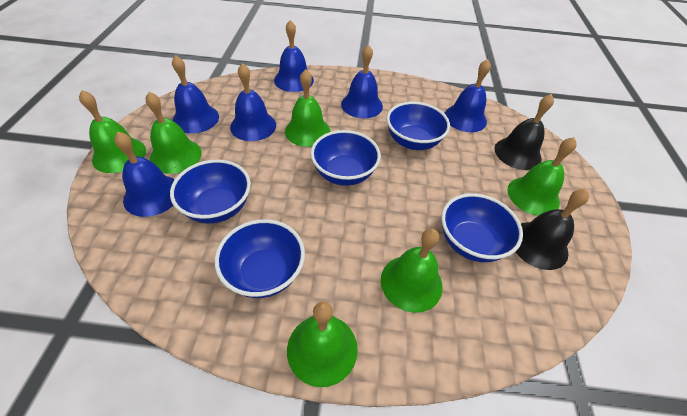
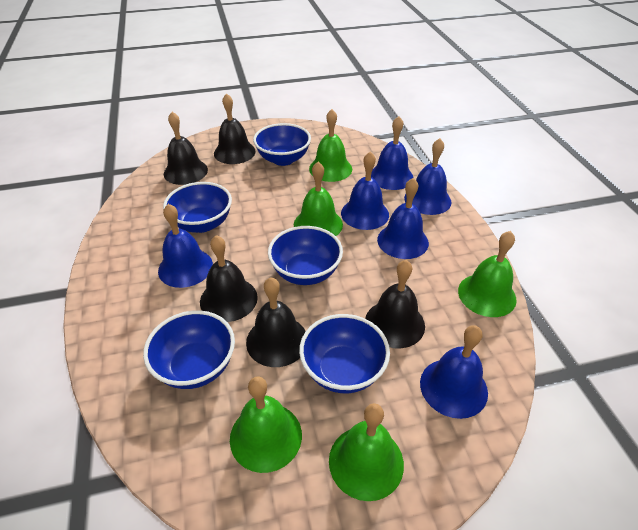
black bell: [495,94,554,170] [516,189,589,270] = 2 -> [164,112,208,185] [200,235,258,322] [214,93,256,164] [246,277,306,367] [365,260,425,348] = 5
green bell: [79,90,146,173] [146,92,202,174] [285,69,330,147] [287,301,358,387] [381,228,443,313] [508,137,577,216] = 6 -> [230,376,302,473] [294,162,343,236] [309,109,352,182] [329,403,404,501] [458,231,517,317] = 5

